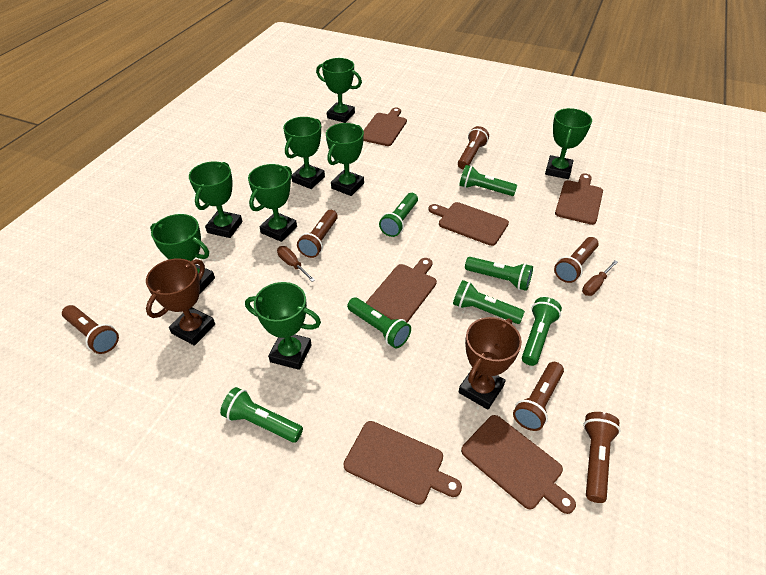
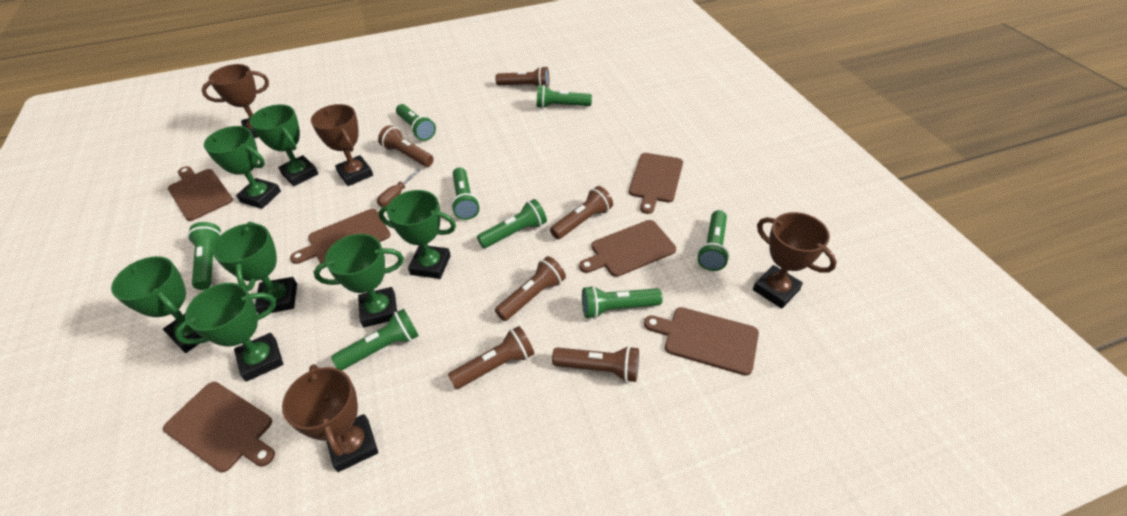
brown screwdriver: [277,246,315,282] [582,260,618,296] = 2 -> [377,169,421,207] = 1
brown trophy: [146,258,215,346] [459,317,522,410] = 2 -> [202,64,269,138] [282,364,378,472] [311,104,373,186] [753,212,837,309] = 4
green flashlight: [220,387,303,443] [347,297,411,348] [379,193,418,237] [453,280,525,324] [459,165,517,196] [465,257,533,291] [522,297,562,366] = 7 -> [187,222,221,290] [331,309,419,371] [396,104,436,141] [451,168,480,220] [477,199,547,248] [537,85,592,109] [582,286,663,319] [697,210,729,271] = 8
green trophy: [150,214,215,293] [189,161,242,238] [245,282,321,370] [248,164,297,242] [283,117,325,189] [316,58,362,123] [326,123,364,196] [545,108,592,179] = 8 -> [111,256,201,353] [175,283,283,382] [204,126,281,209] [212,222,297,314] [250,104,318,186] [314,234,404,327] [378,190,456,279] = 7

